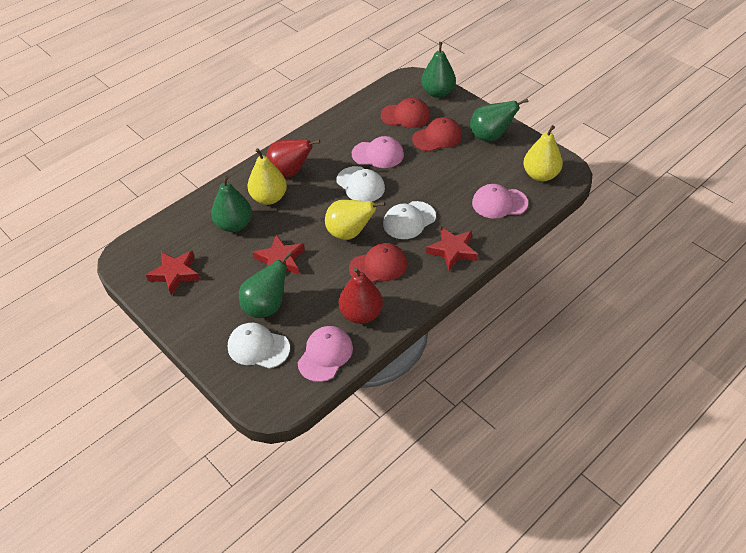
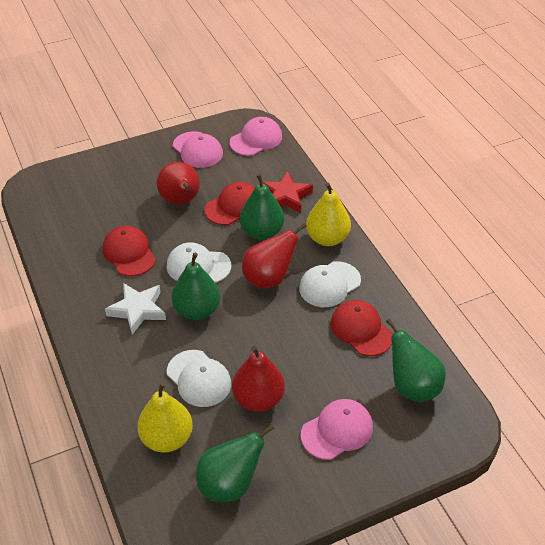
red pear: [266,140,320,177] [339,267,383,324] = 2 -> [157,162,200,205] [232,346,285,412] [242,223,307,289] = 3
red star: [146,251,200,295] [253,235,305,274] [426,227,478,270] = 3 -> [262,171,313,213] = 1
white star: none = 0 -> [105,283,166,335] = 1
yellow pear: [247,148,287,205] [325,200,385,240] [523,125,563,182] = 3 -> [137,382,193,452] [306,183,351,246] = 2

